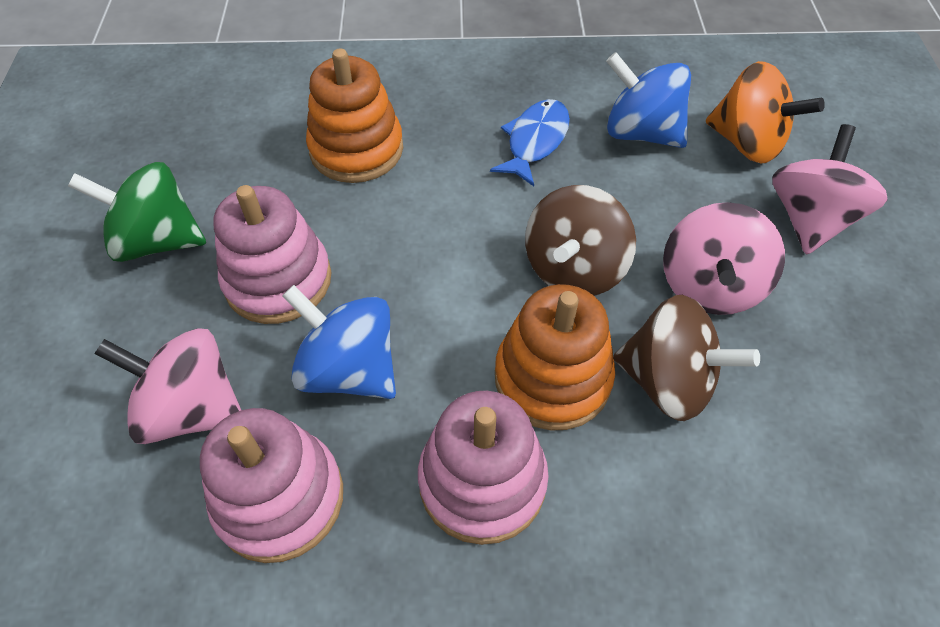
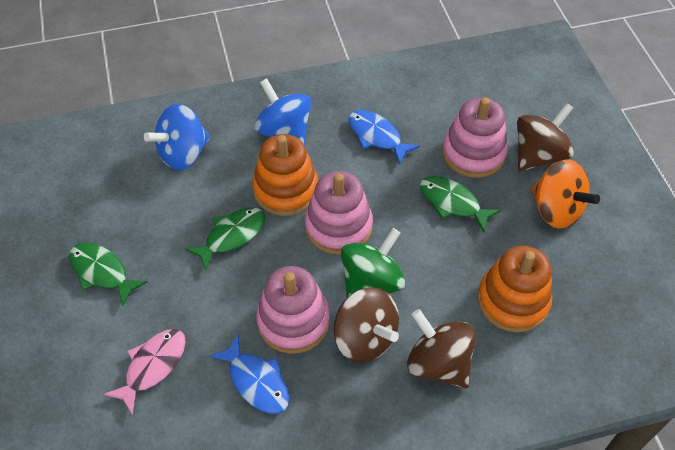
blue fish: [490,99,570,186] = 1 -> [209,334,289,414] [349,110,420,165] = 2
brown spinning top: [525,185,636,296] [613,295,760,421] = 2 -> [334,287,399,363] [407,309,476,388] [517,103,574,171] = 3
green fish: none = 0 -> [69,243,148,307] [185,207,265,270] [420,176,501,233] = 3
pink fish: none = 0 -> [103,329,186,415] = 1
pink spinning top: [94,328,241,444] [663,202,785,315] [772,124,887,255] = 3 -> none = 0

